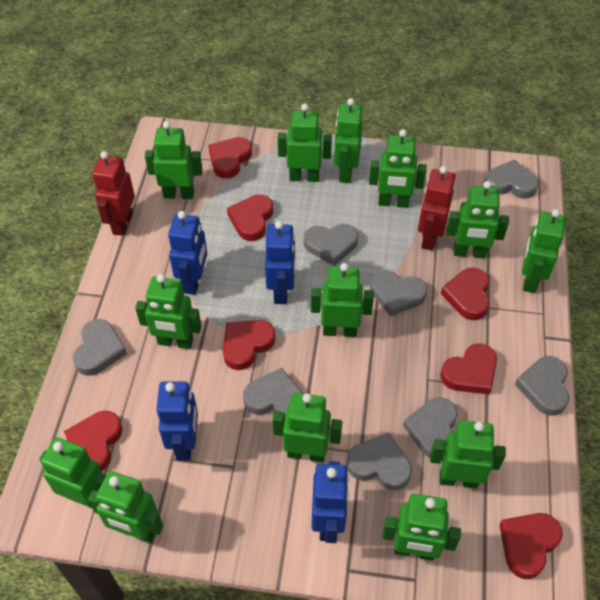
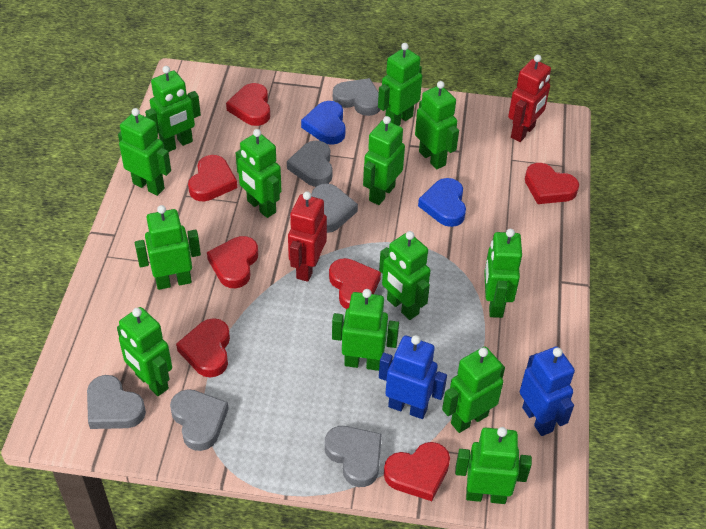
blue heart: none = 0 -> [301,101,346,145] [418,178,466,227] = 2
blue robot: [156,382,198,460] [168,211,207,295] [265,221,296,304] [311,461,349,543] = 4 -> [379,335,447,419] [520,346,575,436] = 2
grey heart: [72,319,127,376] [243,368,303,416] [304,224,358,266] [346,433,412,491] [370,270,427,316] [403,397,458,458] [485,159,539,199] [515,356,569,416] = 8 -> [87,375,146,429] [170,389,229,451] [287,141,333,187] [311,184,358,233] [325,426,382,487] [333,78,381,116] = 6

